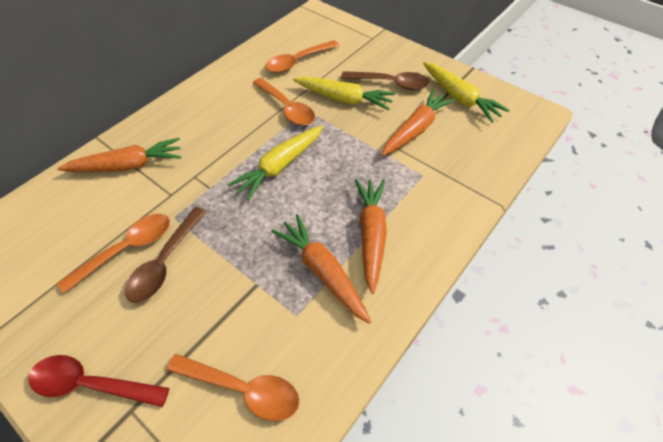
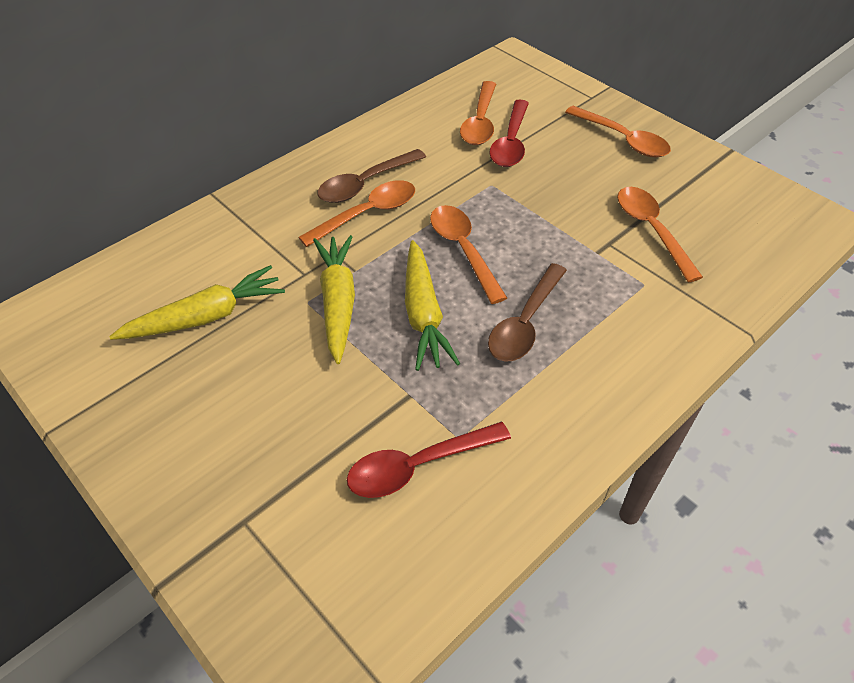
orange carrot: [57,138,181,172] [271,214,372,324] [355,179,387,294] [381,89,455,156] = 4 -> none = 0
orange spoon: [57,214,170,293] [167,354,300,421] [253,78,315,126] [265,40,339,73] = 4 -> [298,180,415,247] [430,205,507,304] [460,81,496,145] [565,106,671,157] [617,187,703,283] = 5
red spoon: [28,355,169,407] = 1 -> [347,422,511,498] [489,99,529,167] = 2

